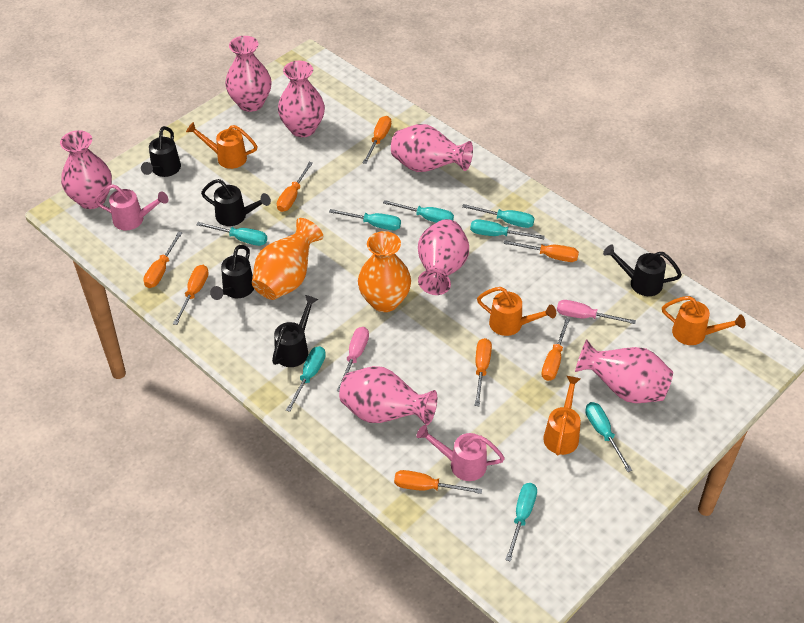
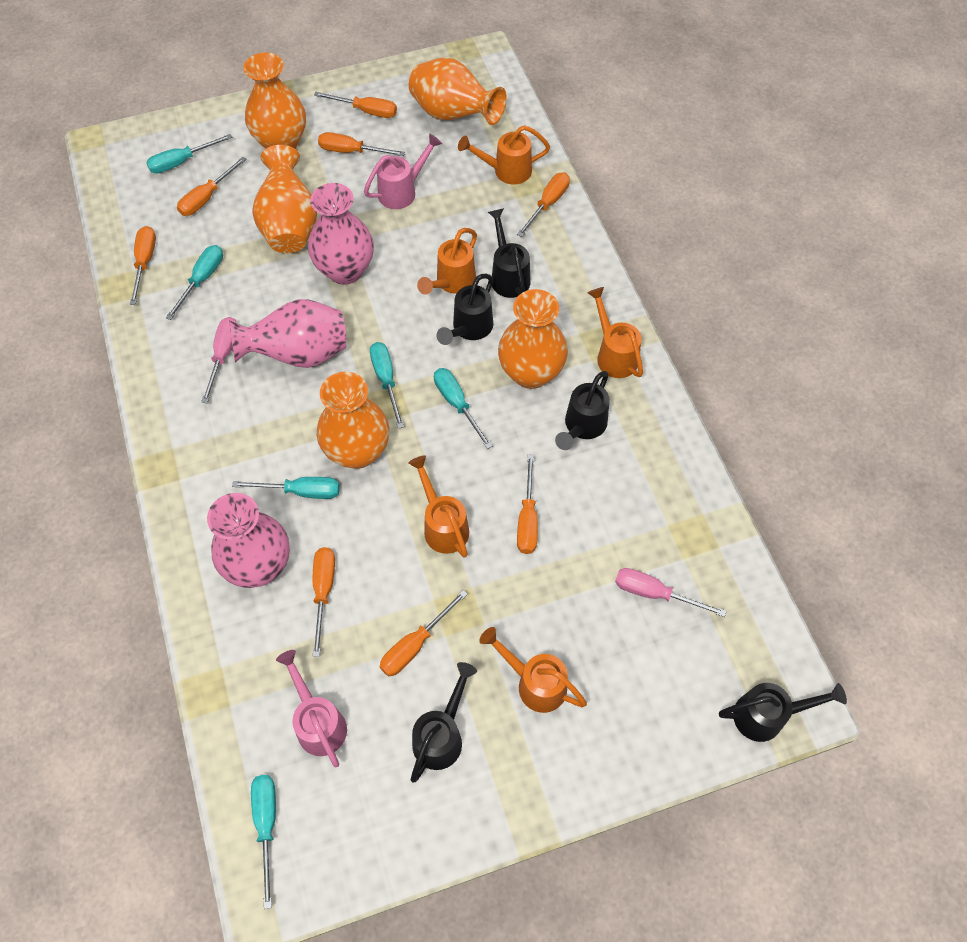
orange vase: [252,218,323,300] [358,231,411,312] = 2 -> [243,53,306,149] [252,145,317,253] [317,372,389,469] [409,57,507,125] [498,289,568,389] = 5
orange watering can: [186,122,258,169] [477,287,556,336] [543,376,581,455] [662,296,746,345] = 4 -> [408,455,469,558] [417,228,477,295] [458,125,550,184] [479,627,587,713] [588,287,643,378] = 5
pink vase: [60,130,112,209] [225,36,272,112] [278,61,325,137] [339,366,437,425] [391,124,473,172] [418,219,469,295] [575,339,673,403] = 7 -> [207,493,290,588] [229,299,346,368] [308,183,374,285] = 3
turquoise screwdriver: [196,222,267,246] [286,346,326,412] [329,209,401,230] [383,200,454,223] [462,204,535,228] [470,219,545,239] [505,483,537,562] [585,402,632,472] = 8 -> [146,134,233,174] [166,245,223,320] [232,477,340,499] [251,775,276,909] [370,342,404,429] [434,368,492,449] = 6

